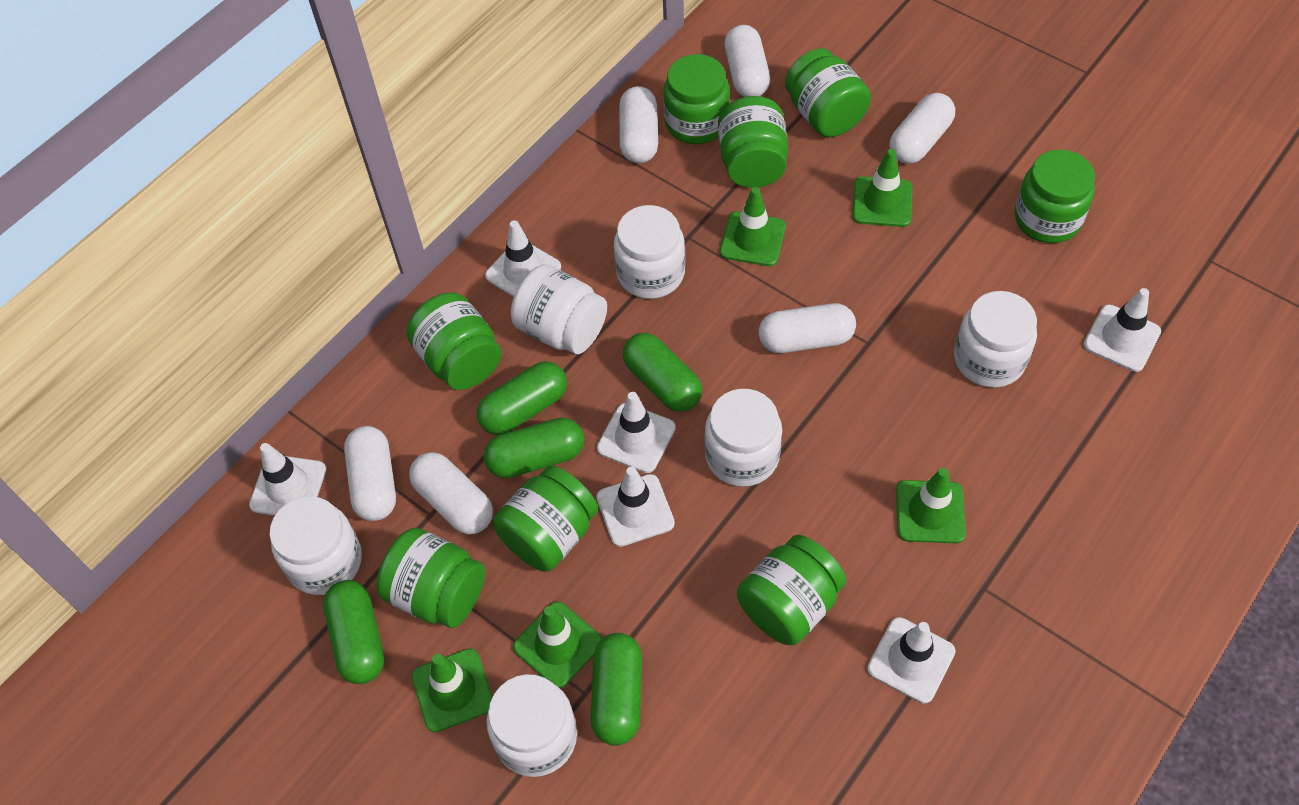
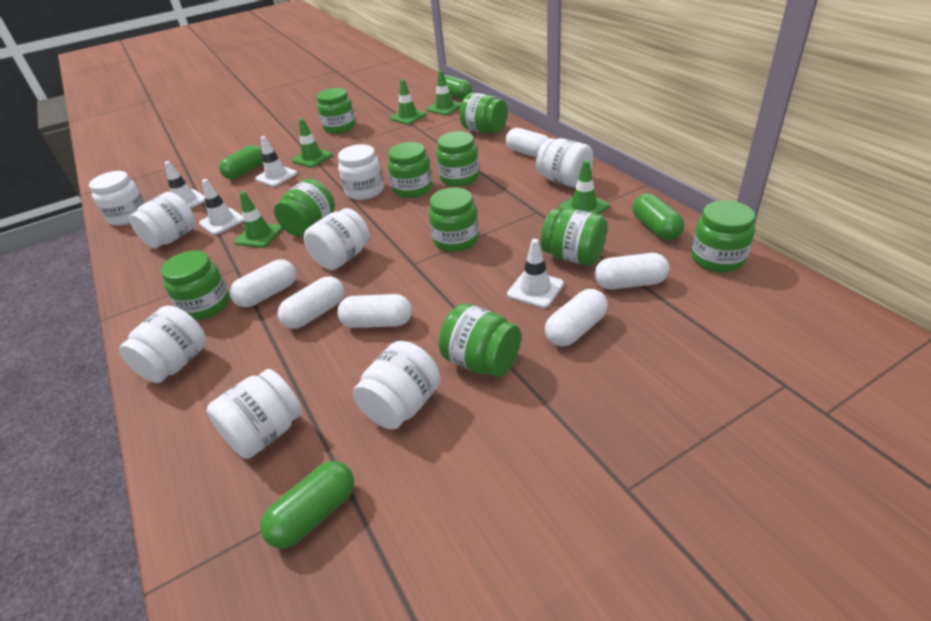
green capsule: [323,580,384,684] [476,361,567,435] [484,418,584,478] [591,633,642,746] [623,333,702,412] = 5 -> [219,145,263,179] [260,461,354,549] [444,75,472,100] [632,193,684,240] = 4
green jar: [376,528,485,628] [406,293,502,390] [493,465,598,572] [663,54,730,144] [718,96,788,188] [737,535,846,645] [785,48,871,137] [1015,150,1095,243] = 8 -> [161,250,229,320] [274,179,335,237] [317,88,355,134] [388,142,432,198] [429,187,479,252] [436,131,479,187] [439,304,521,377] [459,93,507,133] [541,209,607,266] [691,200,755,273] = 10
white jar: [269,496,362,595] [486,674,577,777] [511,265,607,354] [614,205,685,299] [704,389,782,487] [954,291,1037,388] = 6 -> [89,171,145,226] [119,306,206,383] [129,192,195,248] [207,369,302,459] [304,208,370,270] [338,144,384,200] [353,341,440,430] [536,138,594,187] = 8
white traffic cone: [249,443,326,516] [485,220,561,297] [596,467,675,547] [597,392,676,473] [867,617,956,703] [1083,288,1161,372] = 6 -> [164,161,205,209] [199,179,244,235] [255,136,297,187] [507,239,564,308] = 4

